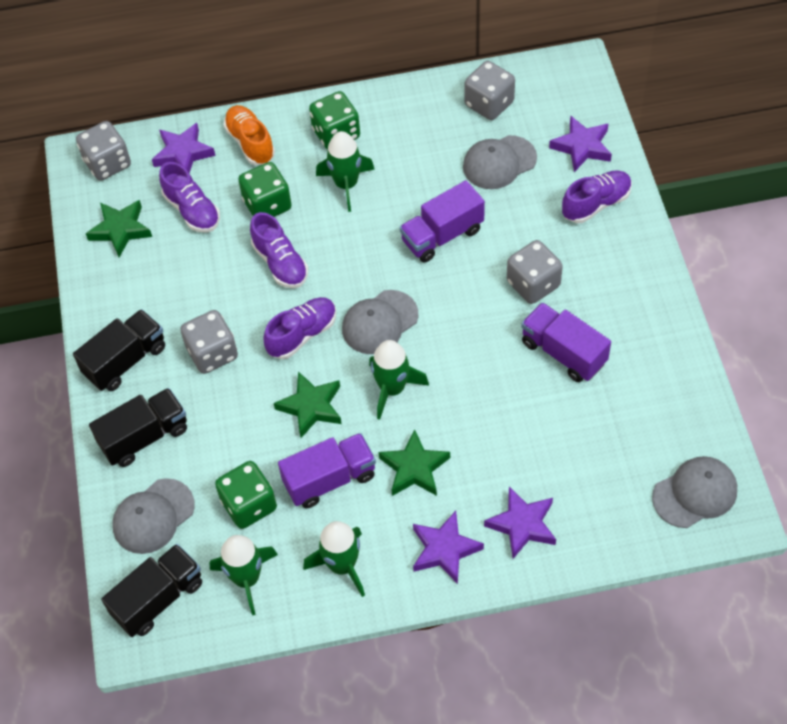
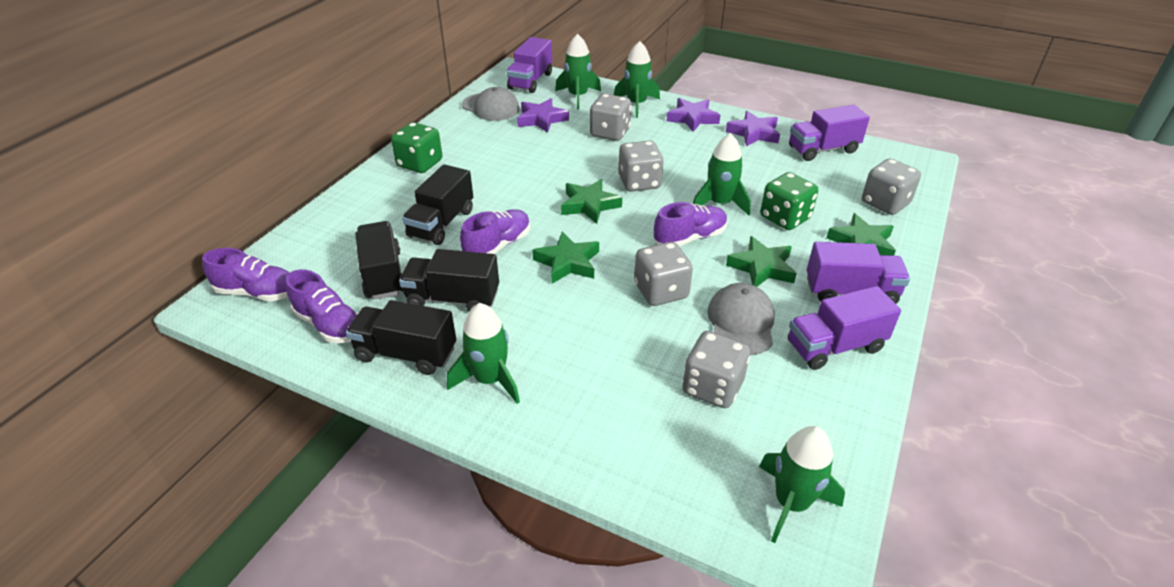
black truck: [73,309,165,391] [89,388,187,467] [101,544,202,637] = 3 -> [346,300,456,375] [355,221,403,300] [399,249,499,311] [402,164,473,245] = 4
green dice: [215,461,277,529] [238,162,291,217] [309,91,360,150] = 3 -> [391,122,442,173] [760,172,818,230] = 2
green rocket: [210,535,278,615] [303,521,365,597] [316,131,375,212] [369,340,429,420] = 4 -> [447,303,520,404] [555,34,601,109] [614,41,660,118] [693,133,751,215] [759,426,845,543] = 5
green star: [86,200,152,257] [274,371,342,438] [379,429,450,496] = 3 -> [532,232,599,284] [561,179,622,224] [726,236,797,287] [827,213,896,256] = 4
grey cap: [112,478,195,554] [342,290,418,354] [463,135,537,189] [652,456,737,528] = 4 -> [462,87,520,121] [707,283,775,355] = 2
grey dice: [76,121,131,181] [180,310,238,374] [464,61,515,120] [507,240,563,304] = 4 -> [590,94,631,141] [619,141,664,192] [634,242,693,306] [683,331,750,408] [862,159,921,215] = 5
orange shoe: [223,105,275,165] = 1 -> none = 0
purple star: [152,123,215,173] [413,511,484,584] [484,487,556,559] [549,116,612,172] = 4 -> [517,98,569,133] [667,98,720,132] [726,111,780,147] = 3
purple truck: [278,433,376,508] [399,180,485,262] [521,302,611,382] = 3 -> [507,37,552,93] [788,286,901,370] [789,105,870,161] [807,242,910,304] = 4

